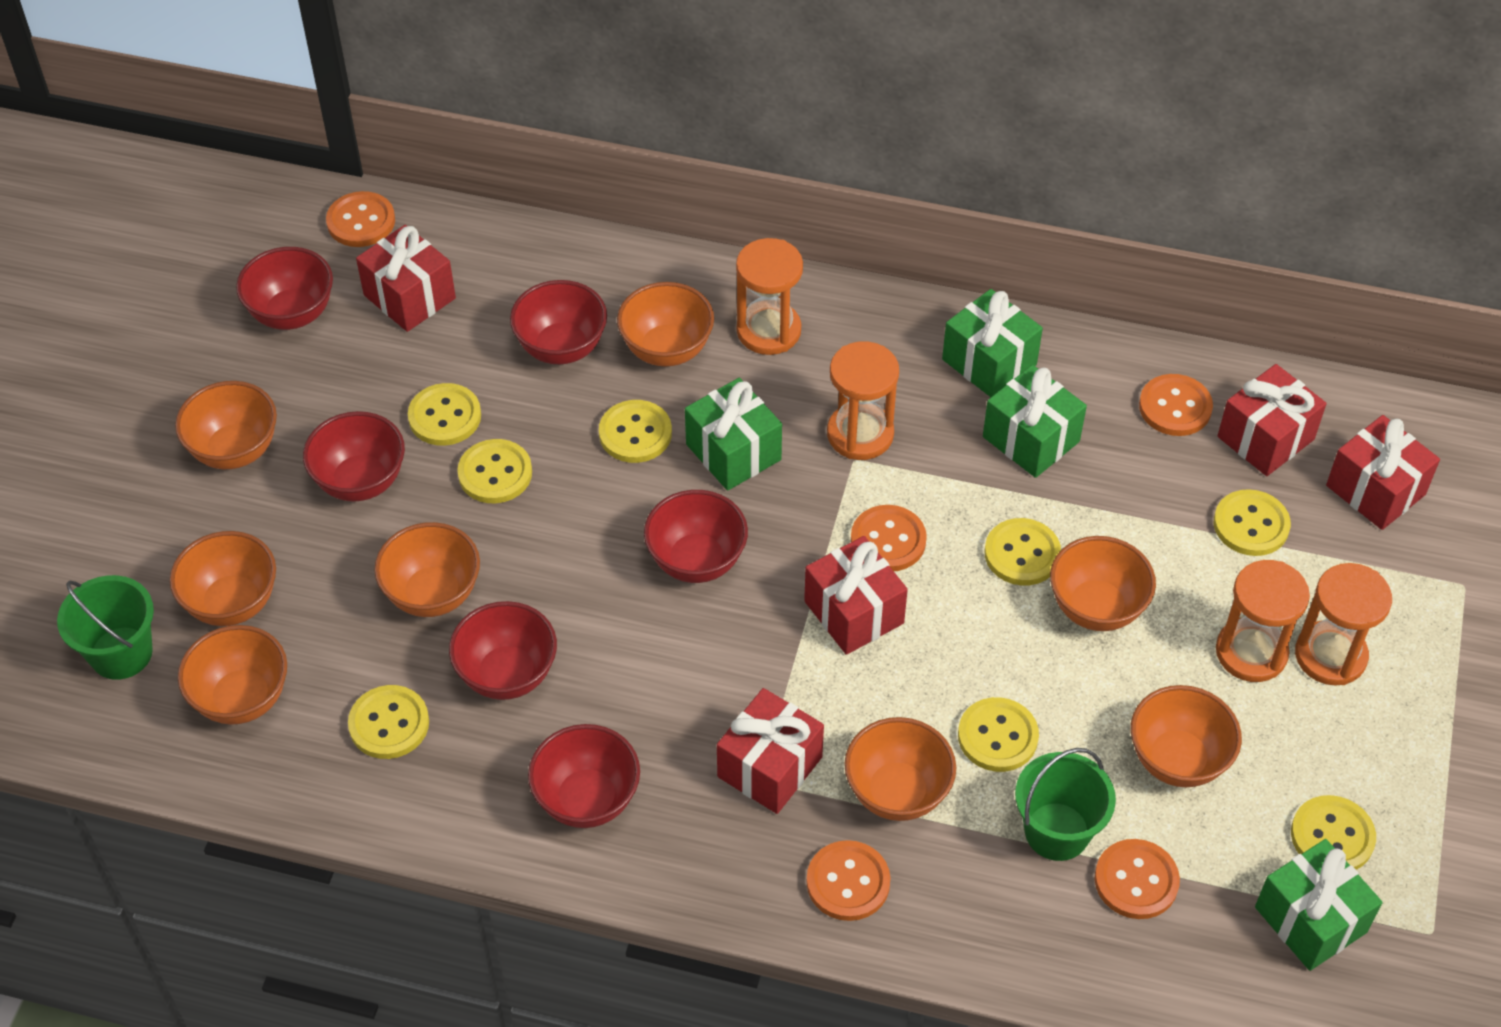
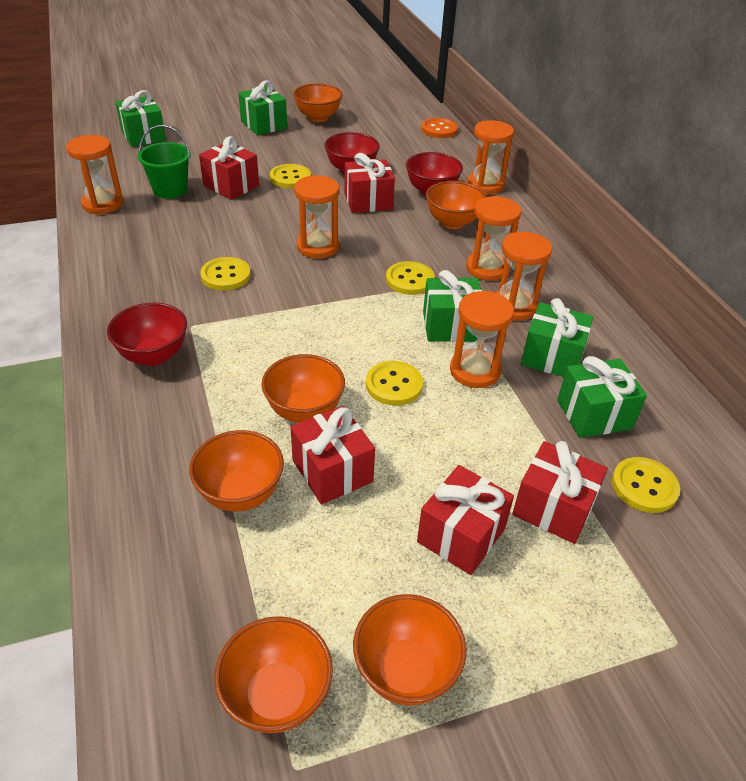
green bucket: [57,575,154,680] [1015,748,1116,861] = 2 -> [137,125,191,199] = 1
green gift: [685,378,782,491] [942,289,1043,397] [983,365,1087,478] [1255,839,1383,971] = 4 -> [115,90,166,147] [238,81,287,135] [423,270,482,342] [521,298,593,377] [557,356,647,438] = 5
orange bowl: [170,531,276,626] [175,381,277,469] [178,625,287,725] [374,522,480,617] [617,282,714,367] [844,717,956,821] [1050,536,1156,631] [1131,685,1242,787] = 8 -> [189,430,284,512] [214,616,333,733] [261,354,345,423] [293,83,343,122] [353,594,467,705] [426,181,486,229] = 6
orange button: [326,191,395,247] [806,840,890,921] [851,505,927,571] [1095,839,1180,919] [1139,374,1213,436] = 5 -> [421,118,458,138] = 1
orange hourglass: [736,238,803,355] [827,341,899,460] [1216,560,1310,682] [1295,563,1392,686] = 4 -> [66,135,124,214] [294,175,340,258] [450,291,514,388] [466,196,521,281] [467,120,514,194] [495,232,552,321] = 6
red bowl: [236,247,333,330] [303,411,405,502] [449,601,557,700] [510,280,607,364] [528,724,640,828] [644,490,748,583] = 6 -> [107,302,187,366] [324,132,380,174] [406,152,463,196] = 3
yellow button: [348,685,429,759] [408,383,481,446] [457,439,532,503] [599,400,672,463] [958,697,1039,772] [984,518,1061,586] [1214,489,1291,556] [1291,795,1376,870] = 8 -> [200,257,251,291] [270,164,311,188] [366,361,423,406] [386,261,435,295] [612,457,680,513] = 5

